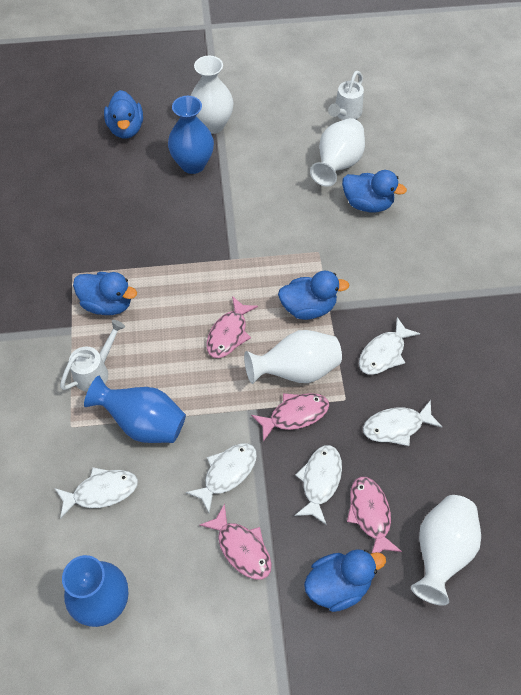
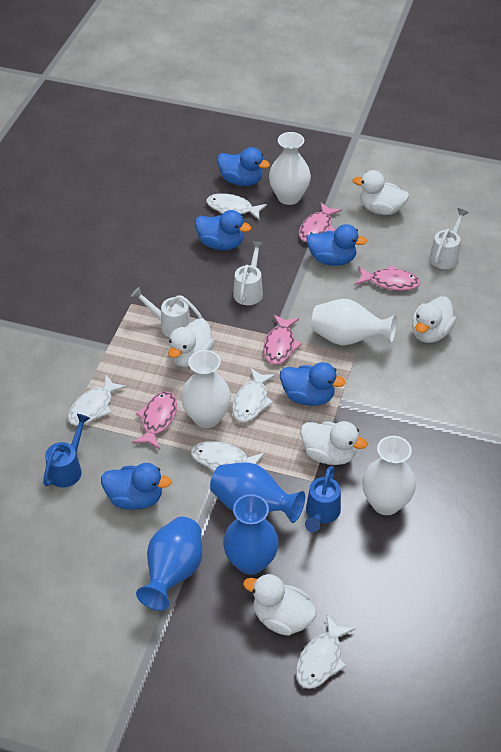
blue watering can: none = 0 -> [43,414,90,488] [305,466,341,532] = 2
white duck: none = 0 -> [168,319,214,367] [243,574,317,636] [300,421,367,465] [353,170,409,215] [412,296,456,343] = 5
white watering can: [60,320,125,392] [328,71,364,120] = 2 -> [131,287,203,337] [233,241,264,305] [429,208,469,269] = 3

